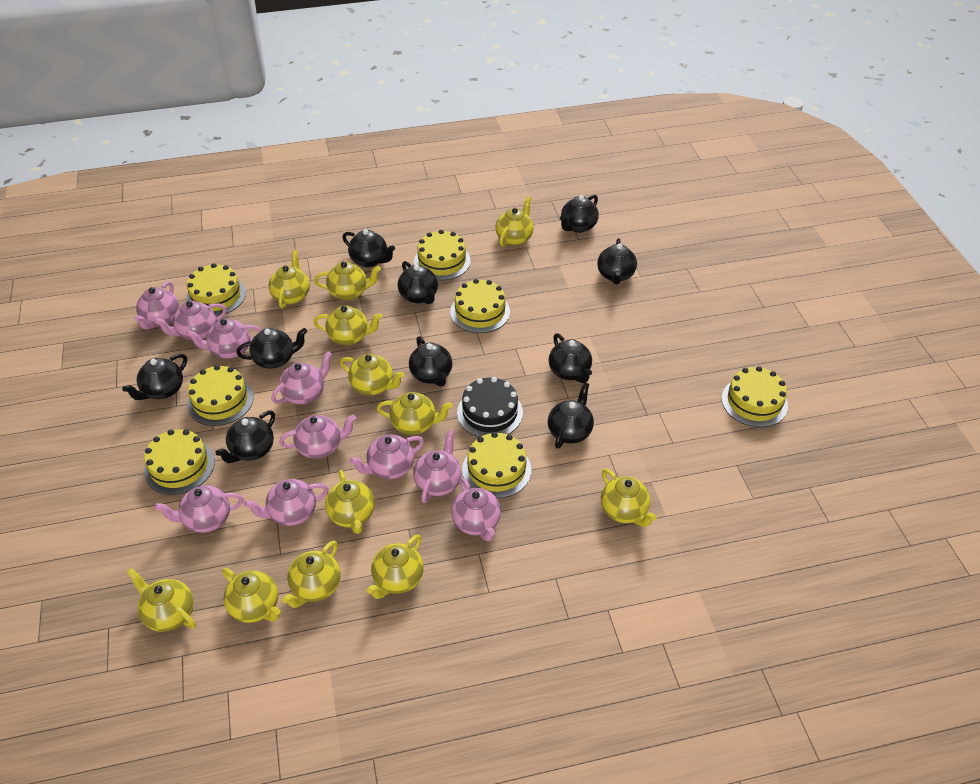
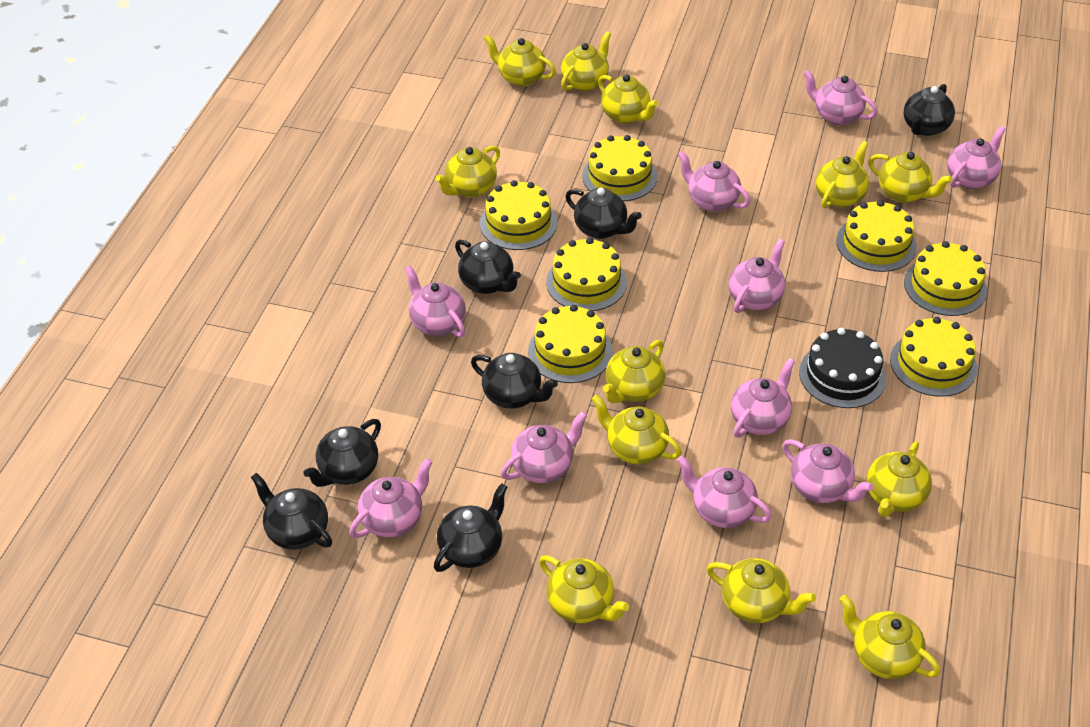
black teapot: [122,354,187,400] [216,410,275,463] [236,328,307,369] [343,229,395,267] [398,261,438,304] [409,336,452,387] [548,382,594,449] [549,333,592,383] [560,195,599,233] [597,238,637,284] = 10 -> [251,473,332,550] [303,419,381,487] [434,483,507,572] [455,240,521,294] [471,353,558,409] [566,188,642,239] [904,84,955,136] = 7

